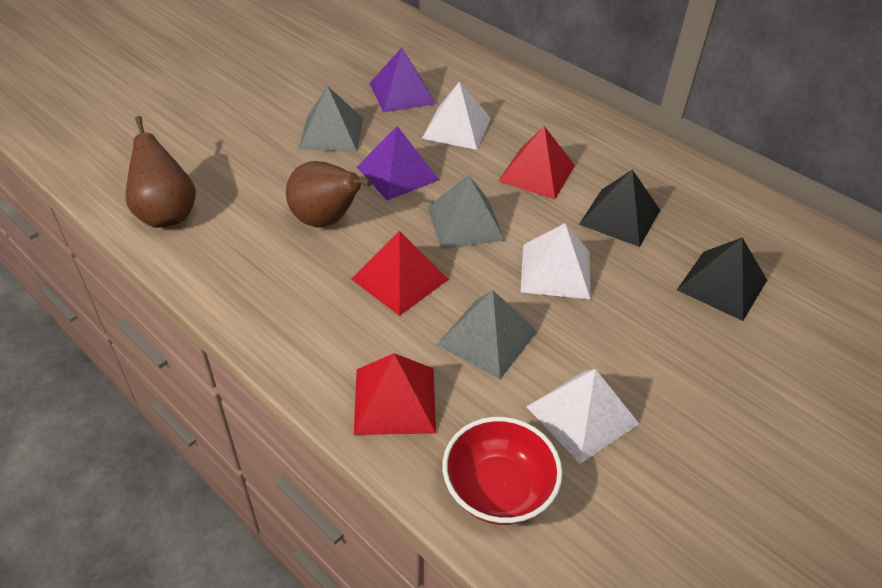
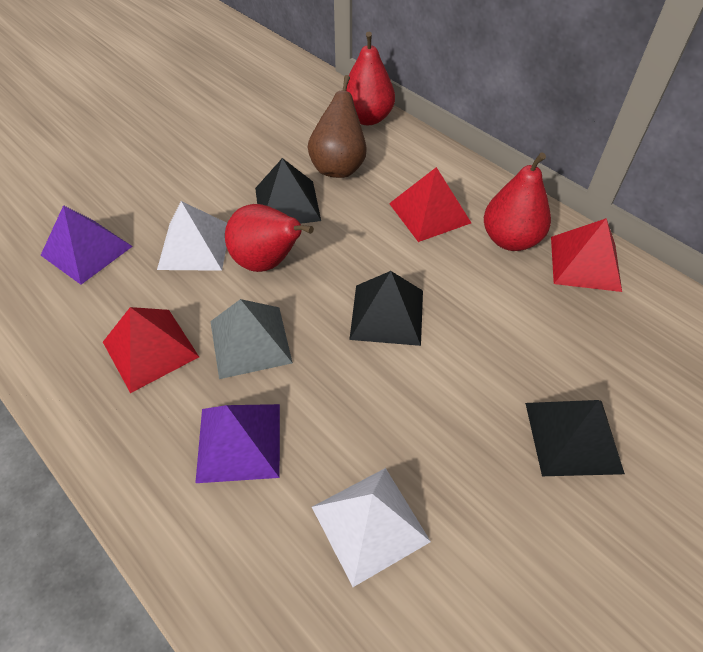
black pyramid: [579,170,660,247] [677,238,767,321] = 2 -> [255,158,321,224] [349,271,423,346] [525,400,625,476] = 3
brown pear: [126,116,196,228] [286,161,372,228] = 2 -> [308,75,367,178] = 1
grey pyramid: [299,86,363,152] [427,175,505,249] [437,290,538,379] = 3 -> [210,299,293,379] = 1
red bowl: [442,417,562,525] = 1 -> none = 0
red pear: none = 0 -> [225,204,314,272] [342,31,395,125] [484,153,551,251] = 3
white pyramid: [422,81,491,150] [520,223,591,299] [526,369,639,464] = 3 -> [157,201,227,271] [312,468,431,587] = 2

